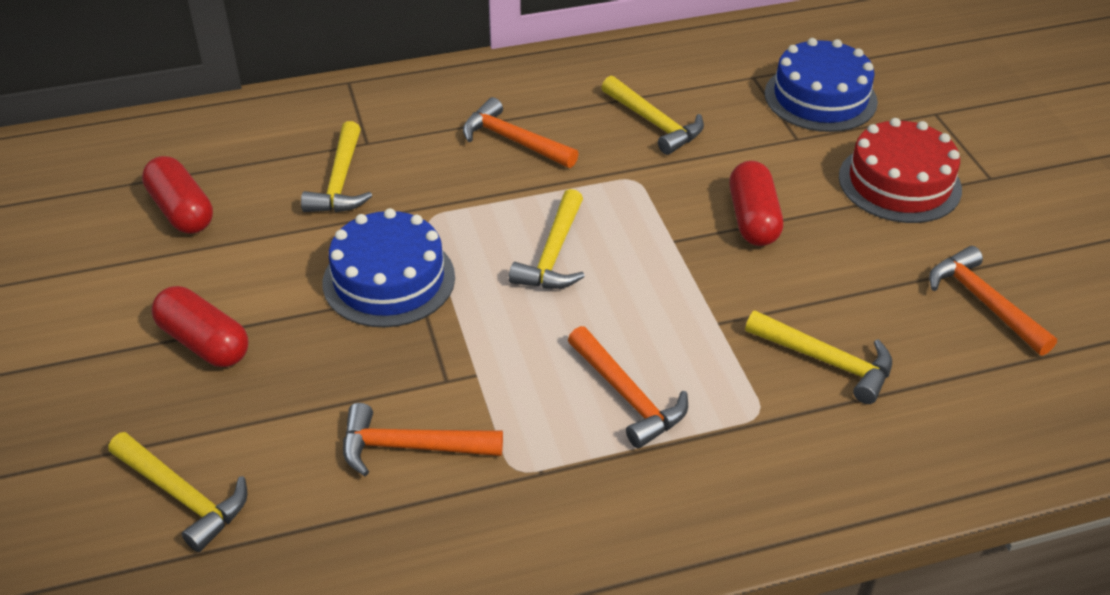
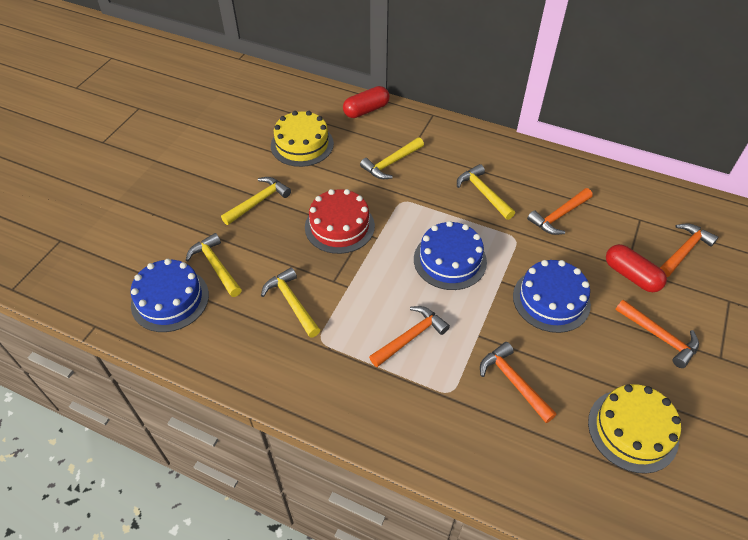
blue cake: [323,208,455,328] [765,38,878,132] = 2 -> [131,259,209,332] [414,221,487,290] [513,260,591,333] = 3
orange hammer: [343,403,503,476] [463,97,578,168] [568,326,688,448] [929,246,1057,356] = 4 -> [369,306,450,367] [480,342,557,423] [527,188,593,235] [615,299,699,368] [660,223,718,277] = 5
red capsule: [142,156,213,234] [151,286,248,367] [729,161,783,246] = 3 -> [343,86,390,118] [606,244,667,292] = 2
yellow cake: none = 0 -> [271,111,334,167] [588,384,681,474] = 2

